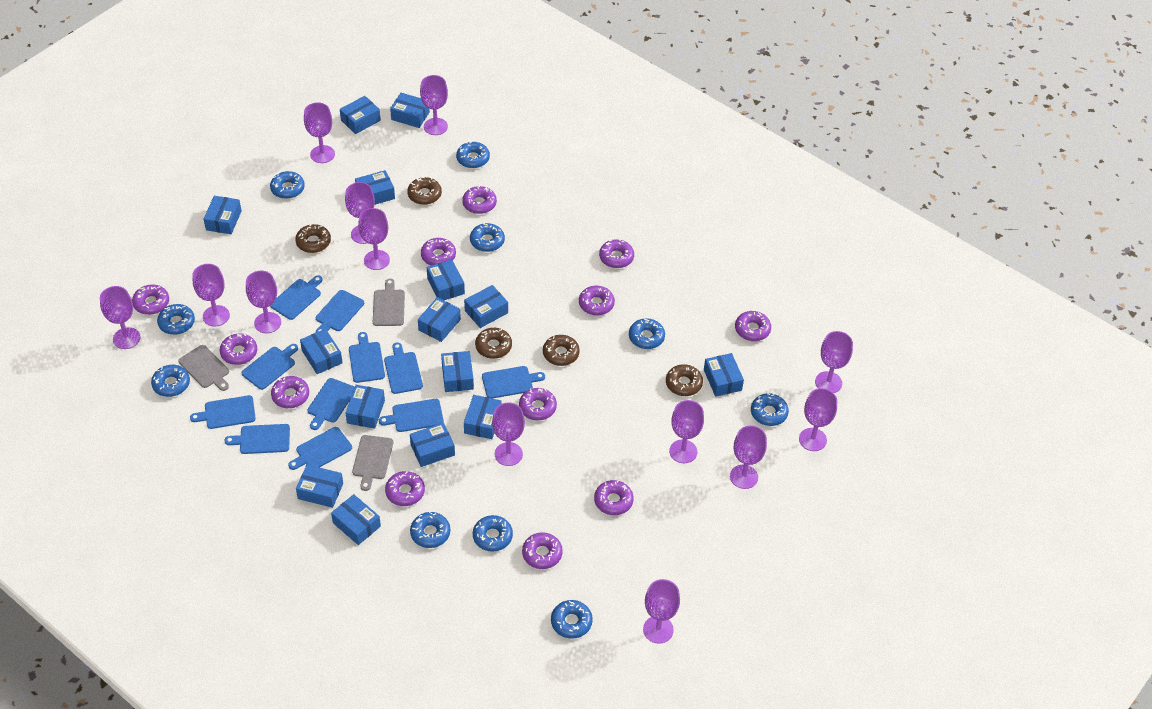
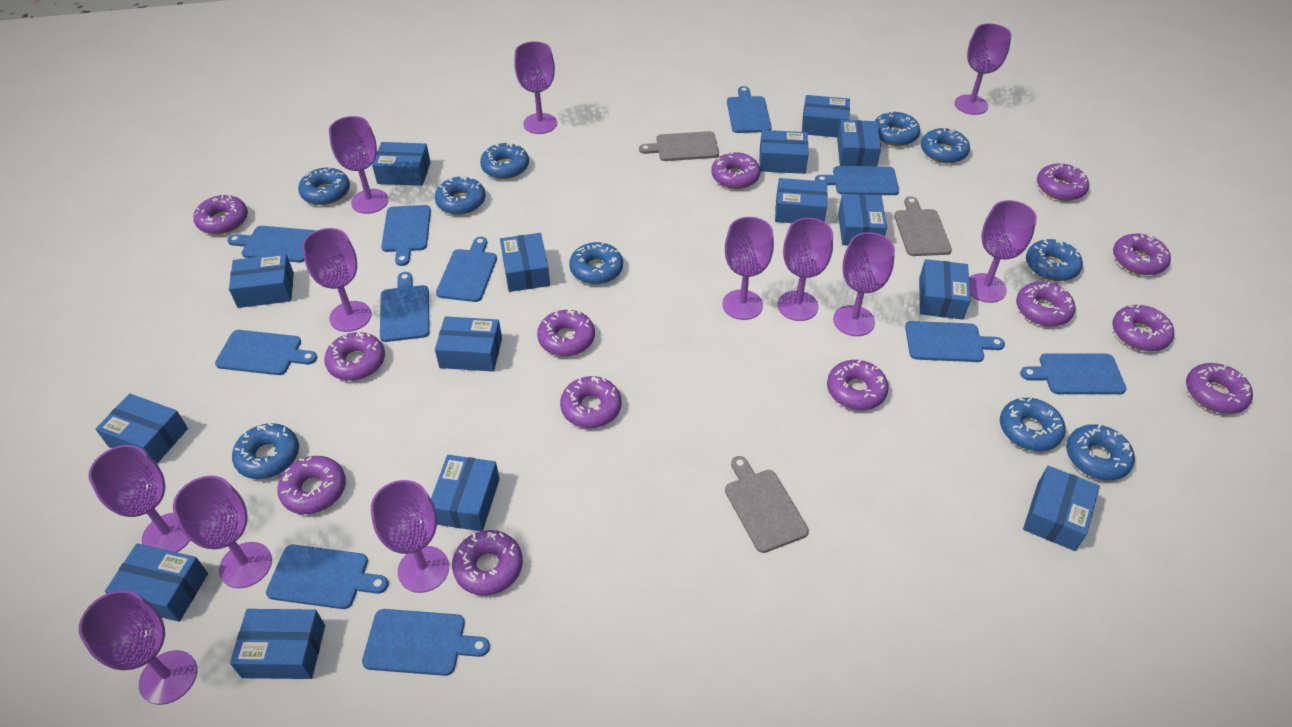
brown donut: [295,224,331,253] [407,177,442,205] [475,328,512,359] [543,335,580,366] [666,364,703,396] = 5 -> none = 0
purple donut: [132,284,169,315] [220,333,257,365] [271,376,309,408] [385,471,425,506] [421,238,456,266] [462,185,497,214] [519,388,557,420] [522,532,563,569] [579,286,615,316] [594,480,634,515] [599,239,634,268] [735,311,771,341] = 12 -> [193,195,248,234] [277,456,346,514] [324,332,385,381] [452,530,523,596] [537,310,595,356] [560,376,622,428] [711,152,760,189] [827,359,889,410] [1016,281,1075,326] [1037,162,1089,201] [1112,305,1174,351] [1113,234,1171,275] [1186,363,1253,414] = 13
purple goblet: [100,286,141,349] [192,264,230,327] [246,271,281,333] [304,102,335,163] [345,182,375,244] [358,208,390,270] [420,75,448,135] [492,402,525,466] [643,579,680,644] [669,400,704,463] [730,425,767,489] [799,388,837,451] [815,331,853,393] = 13 -> [79,590,197,705] [88,445,190,552] [173,476,272,588] [302,228,372,332] [329,116,389,214] [371,480,449,593] [514,41,557,134] [722,217,774,320] [778,218,833,321] [833,232,895,336] [954,23,1011,115] [969,200,1037,303] = 12

